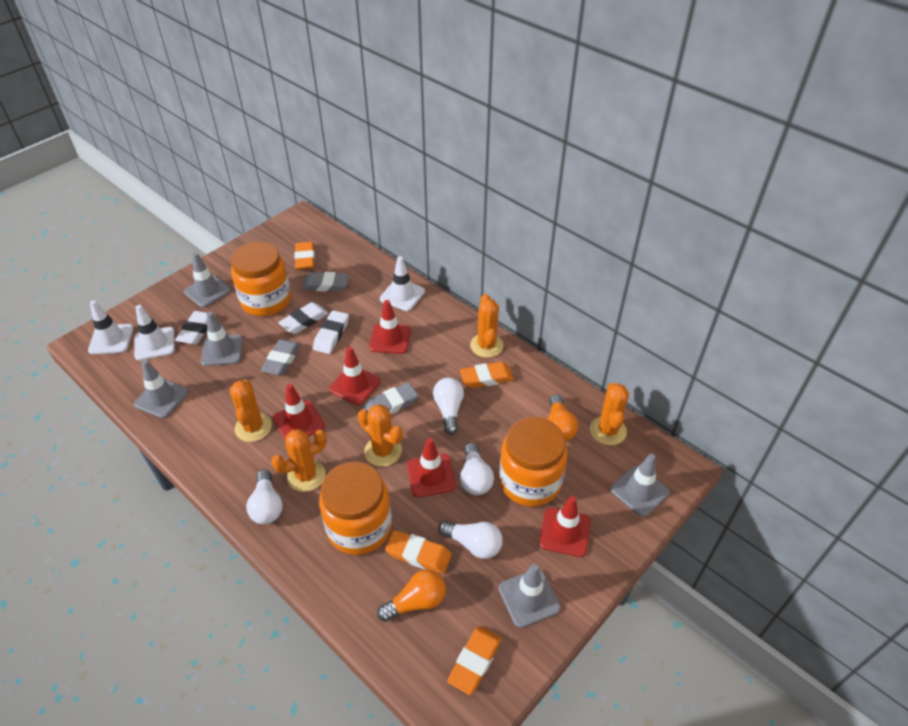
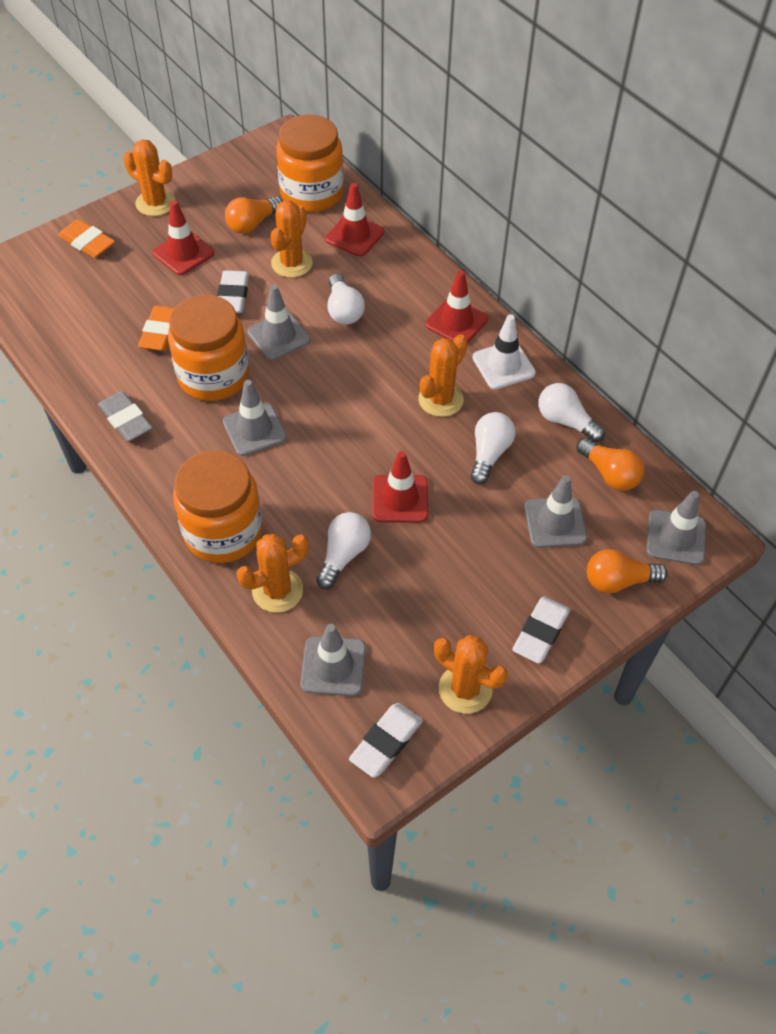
grey eraser: [261,339,301,375] [302,272,349,292] [362,382,418,414] = 3 -> [98,391,153,442] = 1
orange eraser: [294,242,315,270] [385,530,452,574] [447,626,502,695] [460,362,514,388] = 4 -> [58,219,115,258] [138,305,174,351] = 2
orange light bulb: [377,570,446,622] [547,394,578,442] = 2 -> [225,196,282,234] [576,437,644,491] [587,549,668,593] = 3
red traffic cone: [273,384,325,441] [329,347,381,405] [369,300,411,354] [407,438,456,497] [539,496,591,557] = 5 -> [153,200,214,275] [325,183,384,257] [373,451,428,522] [425,270,488,344] = 4
white traffic cone: [88,300,134,354] [134,305,175,360] [380,256,425,311] = 3 -> [472,314,536,389] = 1

